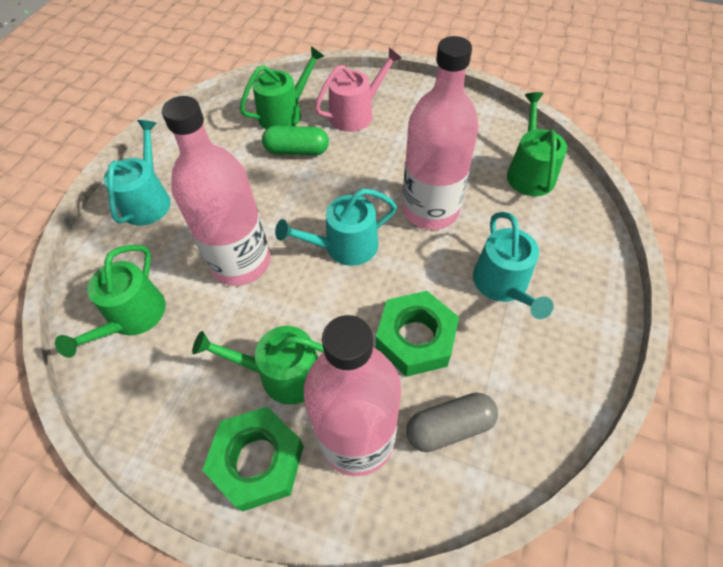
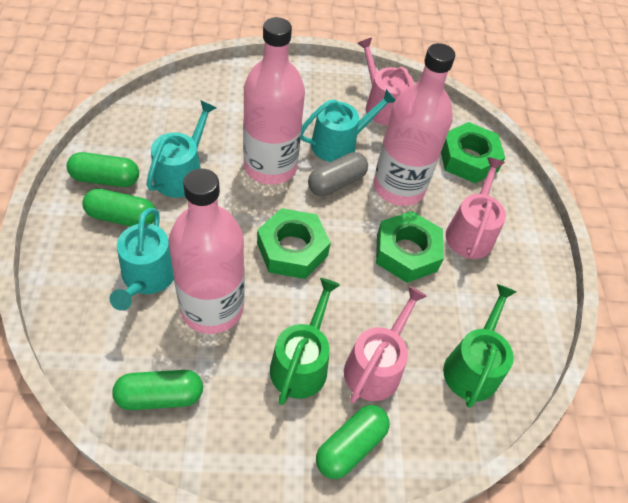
green capsule: [262,126,329,155] = 1 -> [67,152,139,187] [83,189,155,227] [112,370,203,410] [316,405,390,479] = 4
green nut: [202,407,304,512] [376,291,459,377] = 2 -> [257,208,331,279] [376,211,444,283] [441,122,505,183] = 3
green watering can: [55,245,166,358] [192,326,324,405] [240,46,324,129] [507,92,567,196] = 4 -> [270,278,340,405] [443,284,517,408] = 2
pink watering can: [315,48,402,132] = 1 -> [344,286,427,403] [357,38,414,126] [445,157,506,259] = 3

